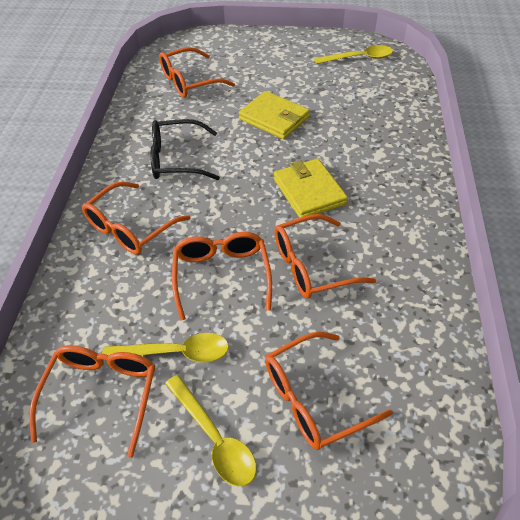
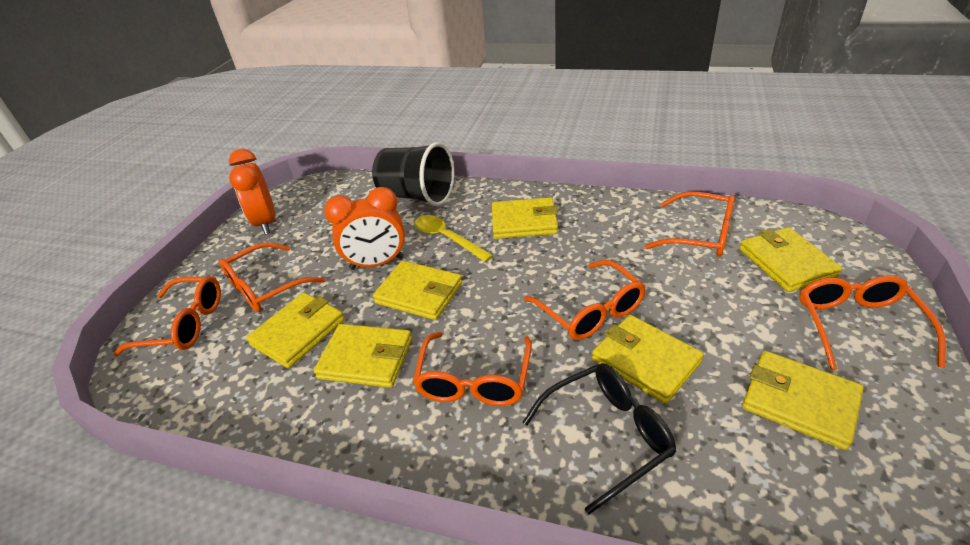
black cup: none = 0 -> [372,142,454,206] = 1
orange clock: none = 0 -> [229,149,275,234] [324,187,405,270] = 2
yellow spoon: [102,333,229,363] [165,375,256,486] [314,45,393,64] = 3 -> [415,215,493,262] = 1
yellow wallet: [239,91,310,139] [274,158,348,218] = 2 -> [246,292,345,368] [313,324,412,388] [373,261,462,320] [492,197,558,239] [592,315,704,404] [739,227,842,292] [742,351,864,450] = 7

